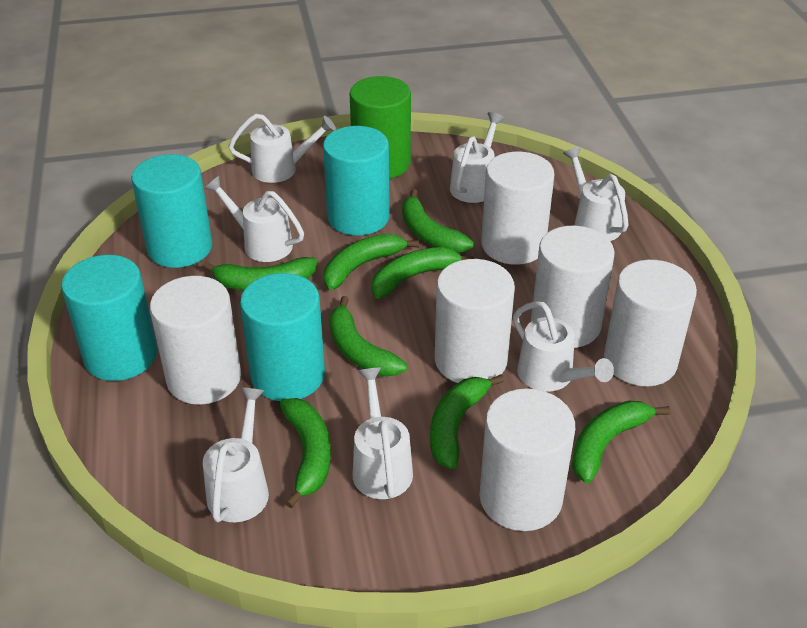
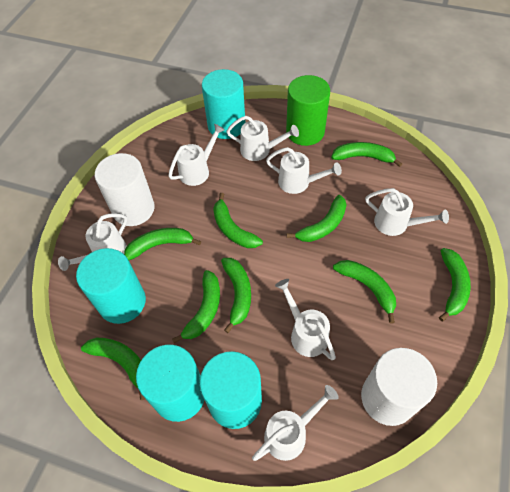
green banana: [202,257,317,290] [280,398,331,508] [324,234,419,290] [329,296,407,376] [371,247,474,299] [402,189,474,252] [430,374,504,469] [572,401,670,483] = 8 -> [81,337,145,400] [124,228,201,260] [172,270,220,343] [213,193,263,248] [221,258,251,333] [287,195,346,242] [331,142,402,167] [333,260,396,323] [439,248,471,321] = 9
white cylinder: [150,276,241,405] [435,259,515,383] [480,388,575,531] [481,152,555,265] [531,226,615,348] [604,260,697,387] = 6 -> [95,153,155,226] [361,348,437,426] = 2

